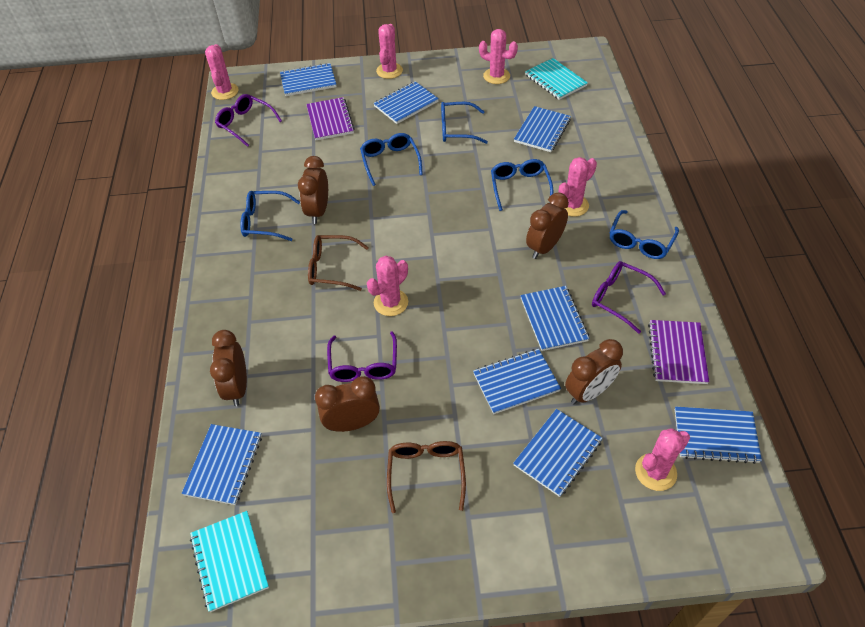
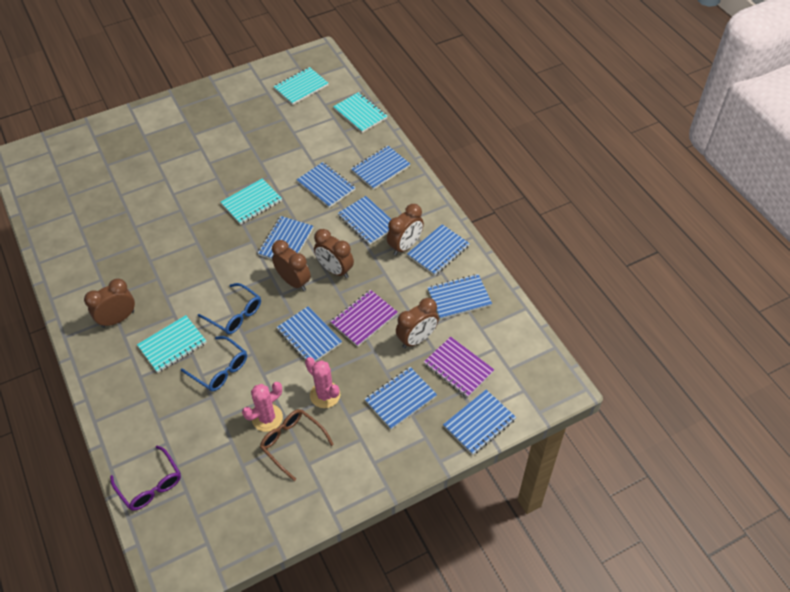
blue glasses: [240,191,300,241] [360,133,423,186] [441,102,488,144] [491,159,553,211] [610,210,679,259] = 5 -> [181,336,247,392] [198,283,261,334] = 2
blue notebook: [181,424,262,505] [280,63,337,96] [373,81,439,124] [473,349,561,414] [513,409,603,497] [514,106,571,152] [520,286,590,351] [675,407,762,464] = 8 -> [258,216,313,259] [276,306,342,362] [296,162,356,208] [338,196,391,245] [351,146,410,190] [365,367,437,429] [407,224,470,276] [427,274,492,319] [443,390,516,455] = 9
brown glasses: [308,235,369,291] [387,441,466,513] = 2 -> [260,409,334,481] = 1
pink cactus: [205,44,238,100] [367,256,408,316] [376,24,403,79] [479,29,518,84] [558,157,597,217] [635,428,690,491] = 6 -> [242,382,283,432] [305,357,340,408] = 2
purple glasses: [215,94,282,147] [327,331,397,382] [592,261,666,334] = 3 -> [110,446,181,511] = 1
turquoise notebook: [190,511,269,612] [525,58,588,100] = 2 -> [137,315,207,373] [221,179,282,225] [273,67,328,105] [333,92,387,133] = 4

